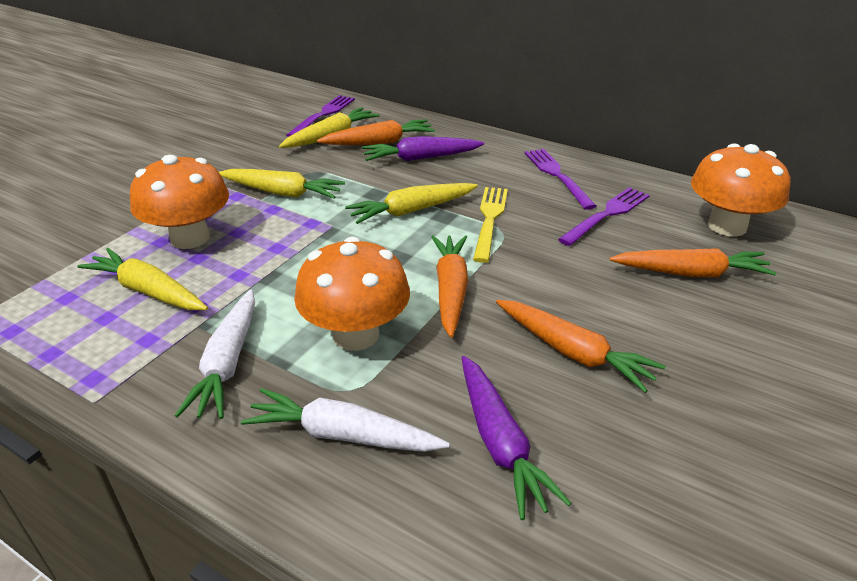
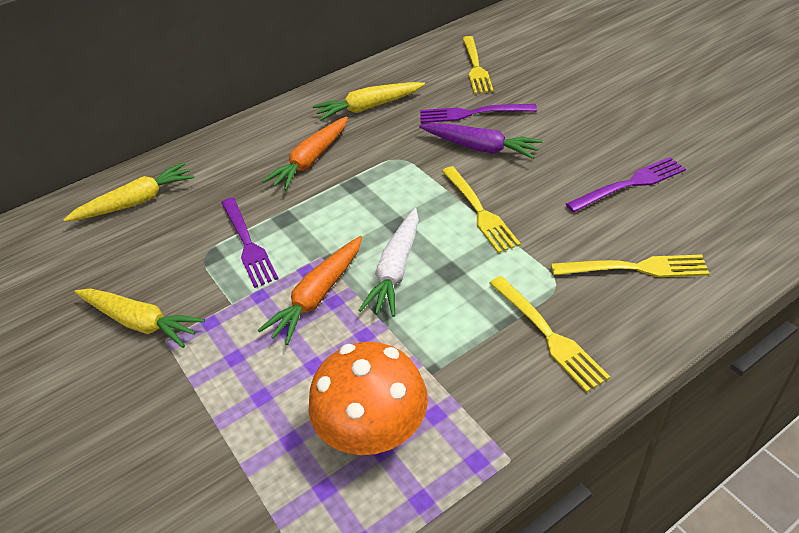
orange carrot: [317,119,435,145] [431,235,468,338] [496,300,666,393] [609,248,777,277] = 4 -> [258,236,362,345] [262,116,348,190] = 2
orange mushroom: [130,155,229,249] [294,236,410,351] [691,143,790,237] = 3 -> [308,342,428,455] = 1
purple carrot: [362,136,485,161] [462,356,571,520] = 2 -> [419,123,543,159] = 1
white carrot: [175,289,255,419] [241,388,450,452] = 2 -> [358,208,419,317] = 1
yellow carrot: [78,248,208,310] [219,169,345,199] [279,107,380,148] [345,183,478,224] = 4 -> [63,162,194,222] [75,289,205,348] [313,82,425,121] = 3
yellow fork: [473,187,508,263] = 1 -> [442,166,521,253] [462,36,494,94] [489,276,610,393] [551,255,710,277] = 4

